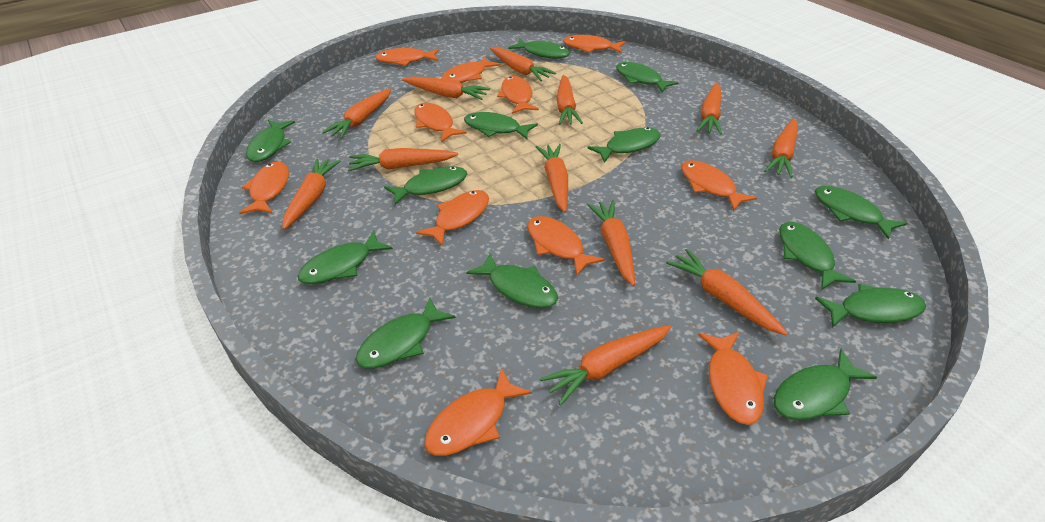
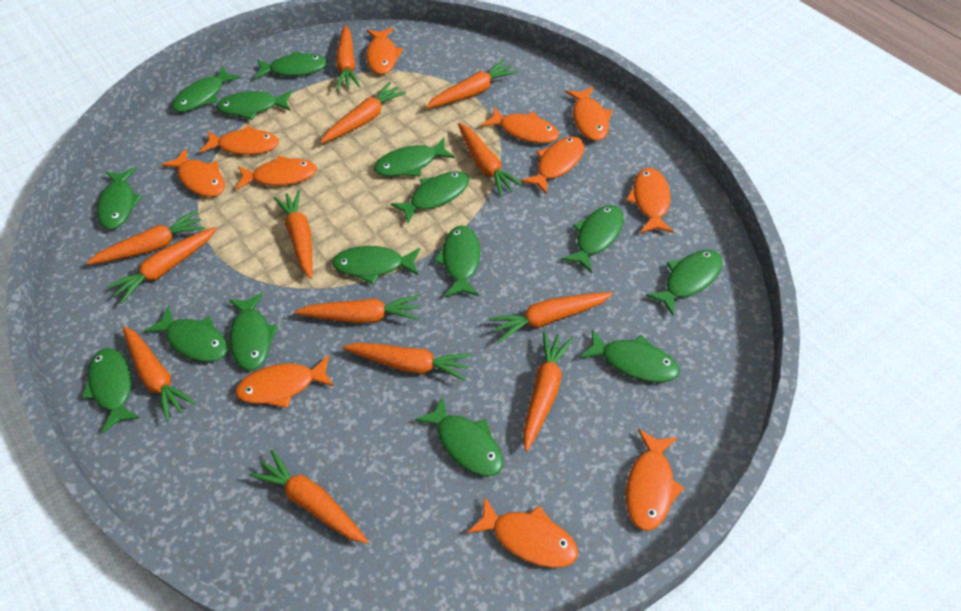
green fish: [246,120,295,162] [298,231,393,284] [356,298,456,369] [384,166,467,205] [464,112,538,139] [466,253,558,308] [508,39,570,58] [587,127,661,163] [616,62,679,93] [774,349,877,420] [779,222,856,290] [815,186,907,239] [815,284,926,328] = 13 -> [82,348,140,433] [97,168,142,229] [144,306,228,362] [172,66,241,112] [216,90,292,120] [229,292,278,370] [255,51,327,79] [332,246,420,284] [374,138,455,176] [391,171,469,223] [415,396,503,476] [434,225,480,297] [561,205,624,273] [580,329,680,383] [646,250,723,316] = 15
orange carrot: [282,158,341,230] [322,89,391,139] [348,148,458,171] [402,76,490,100] [490,47,556,81] [536,144,568,212] [539,325,672,406] [556,75,583,125] [586,200,635,286] [666,249,788,335] [696,83,722,135] [764,118,798,178] = 12 -> [86,210,205,265] [107,227,217,304] [123,326,195,421] [249,450,368,544] [274,190,313,279] [295,295,420,323] [320,82,406,144] [336,25,360,90] [343,343,472,381] [425,59,518,108] [458,123,524,197] [489,292,613,343] [523,331,574,451] = 13

